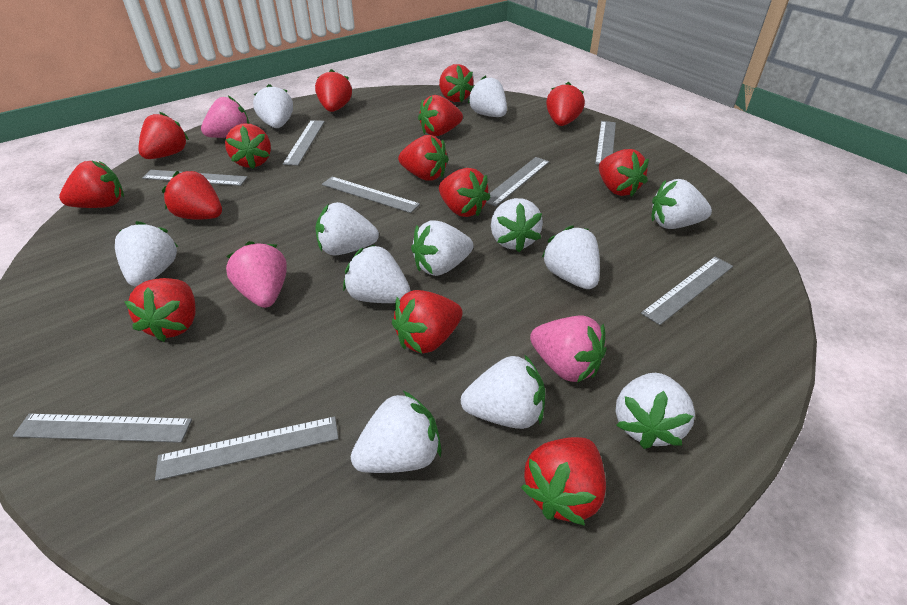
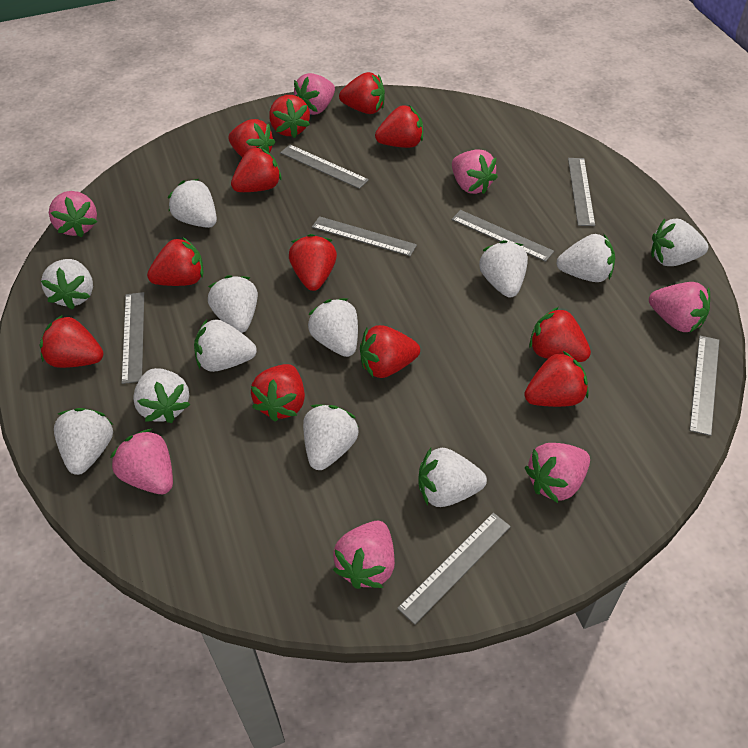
grey ruler: [13,414,192,443] [142,170,248,186] [155,416,339,481] [283,120,325,166] [322,177,420,213] [486,157,549,207] [595,121,616,165] [641,257,733,325] = 8 -> [122,292,144,384] [280,145,369,189] [312,216,417,256] [397,513,511,625] [452,210,554,262] [568,158,595,226] [689,336,719,436] = 7
pink strawberry: [201,96,249,138] [226,241,287,308] [530,316,606,383] = 3 -> [49,191,97,237] [110,429,173,494] [294,73,335,115] [333,521,395,589] [452,149,498,194] [525,443,590,503] [649,282,710,332] = 7
red strawberry: [59,160,124,208] [124,278,196,342] [138,112,189,159] [162,171,222,220] [225,124,271,169] [315,69,352,112] [392,290,463,353] [398,135,449,181] [418,95,463,136] [439,64,474,102] [439,168,491,217] [521,437,606,526] [546,82,585,126] [599,149,649,197] = 14 -> [40,315,103,368] [147,237,204,286] [228,119,275,158] [231,147,282,192] [251,364,305,422] [269,95,310,138] [289,234,337,291] [339,72,385,114] [360,325,420,378] [375,105,423,148] [524,351,589,407] [529,307,591,362] = 12

